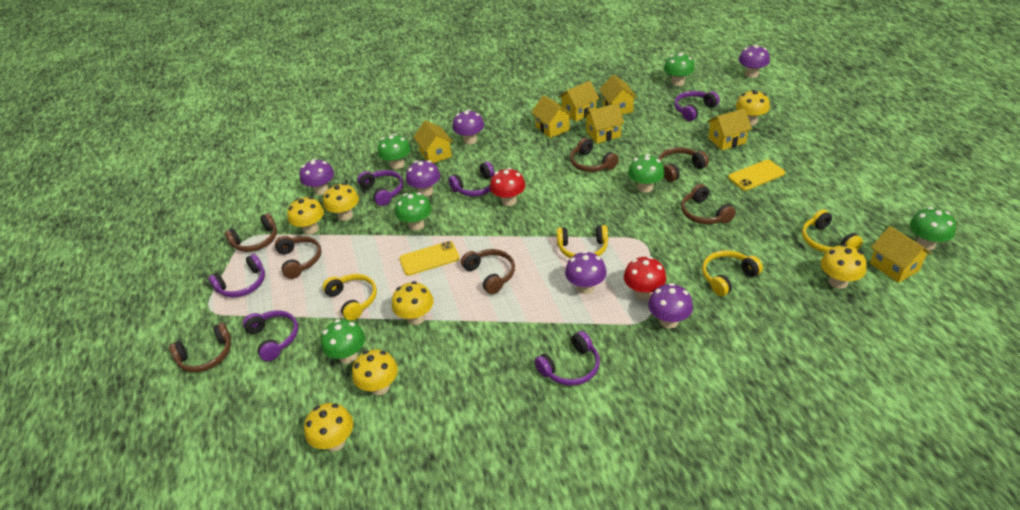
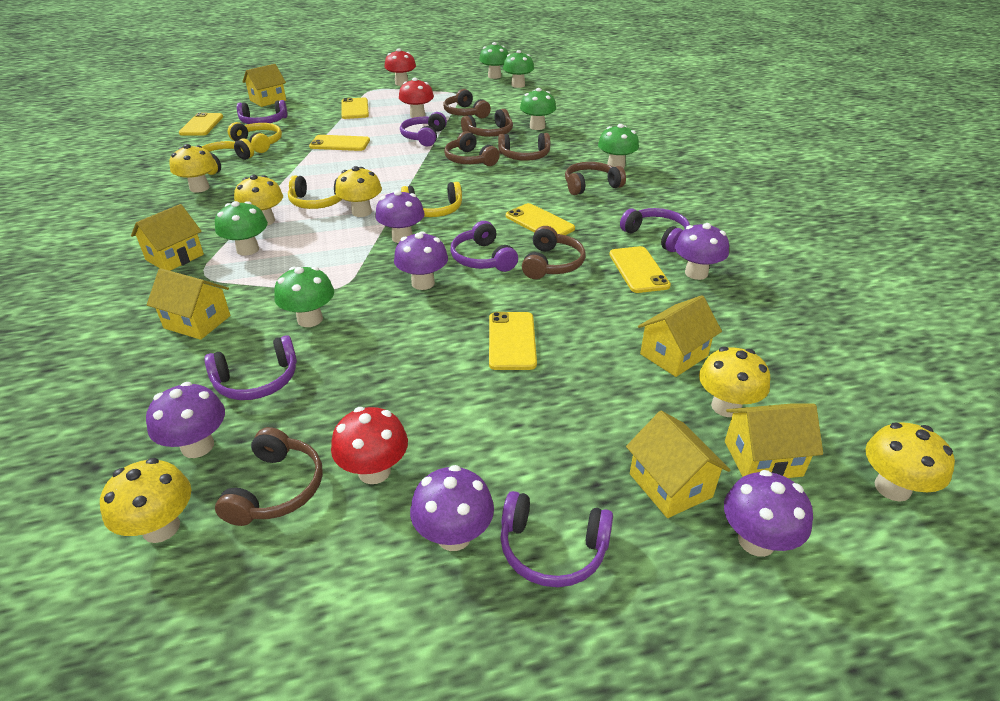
red mushroom: [490,168,526,206] [624,256,666,300] = 2 -> [331,407,408,484] [385,48,416,86] [399,78,434,118] = 3
yellow house: [413,120,453,163] [531,95,573,138] [558,81,599,122] [584,103,624,144] [599,74,637,115] [707,108,752,150] [870,226,932,283] = 7 -> [131,204,204,271] [147,268,231,340] [243,64,286,107] [626,411,730,518] [638,295,722,377] [725,404,823,478] = 6
yellow mushroom: [287,197,324,235] [304,403,353,452] [323,183,359,221] [352,349,398,395] [392,281,434,325] [736,90,770,125] [821,244,867,289] = 7 -> [100,458,191,543] [169,144,216,193] [234,175,283,226] [335,166,382,217] [699,347,770,417] [866,422,955,502] = 6
yellow phone: [399,241,459,276] [728,160,785,191] = 2 -> [179,112,223,136] [309,135,370,151] [341,98,369,119] [489,312,537,370] [506,203,575,235] [609,246,671,293] = 6

